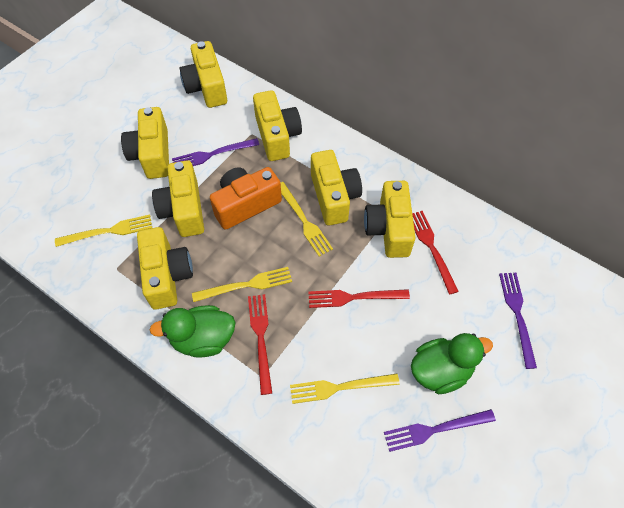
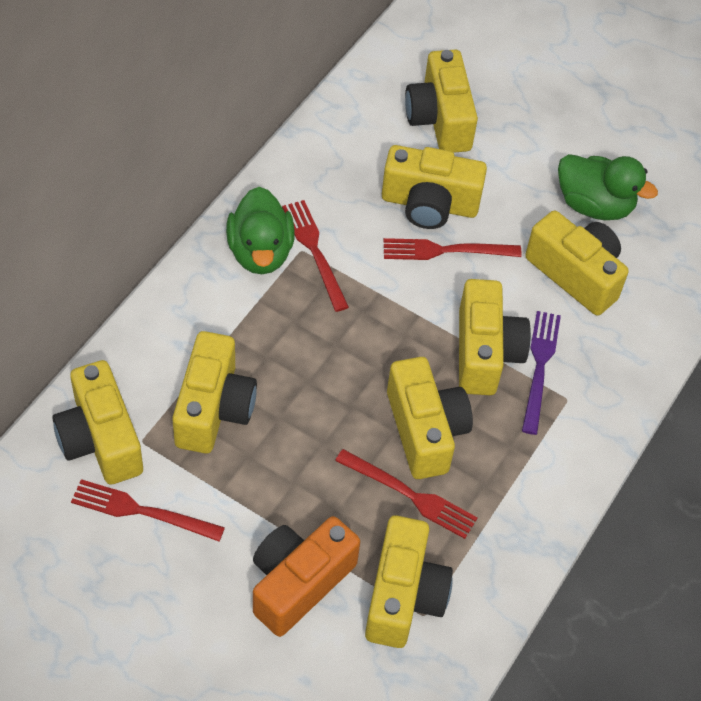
purple fork: [172,138,259,166] [384,409,496,452] [499,273,537,369] = 3 -> [522,311,561,435] = 1
red fork: [248,294,272,395] [308,289,410,308] [412,211,459,295] = 3 -> [71,479,225,542] [282,200,349,312] [335,449,478,539] [384,238,522,260] = 4
yellow camera: [121,107,169,179] [137,227,193,310] [152,160,204,237] [180,41,227,108] [253,90,302,161] [311,150,362,226] [364,181,415,258] = 7 -> [52,360,143,484] [172,331,257,454] [365,515,453,648] [382,145,487,229] [387,357,473,479] [405,50,478,153] [459,279,531,395] [525,211,629,316] = 8
yellow fork: [55,215,152,247] [192,267,292,302] [280,182,333,257] [290,374,400,404] = 4 -> none = 0

